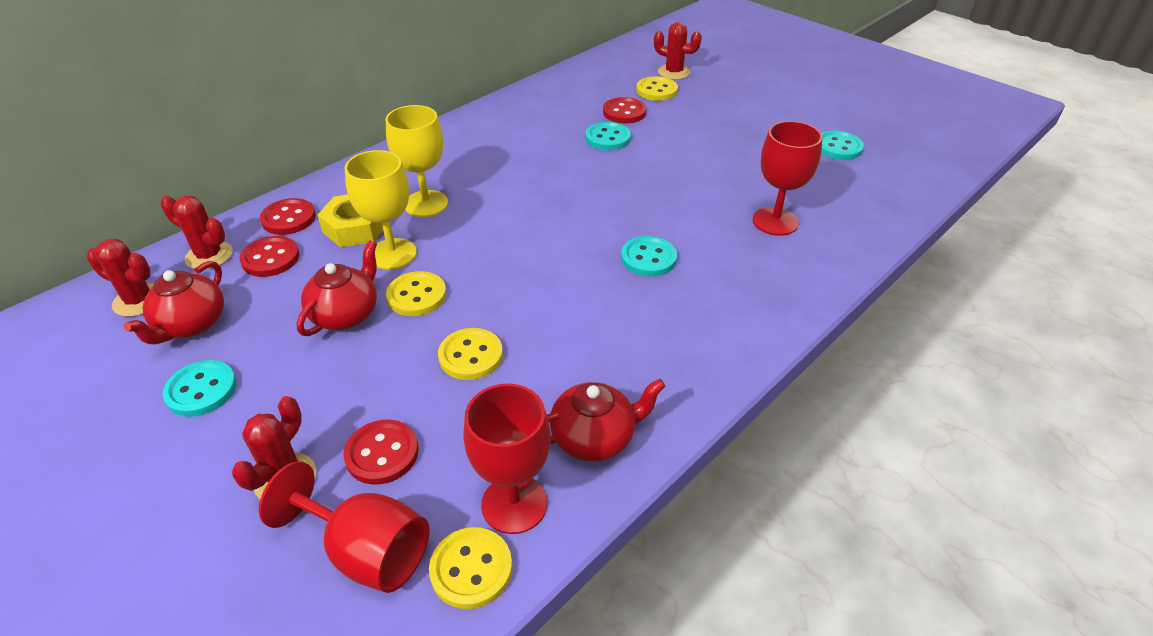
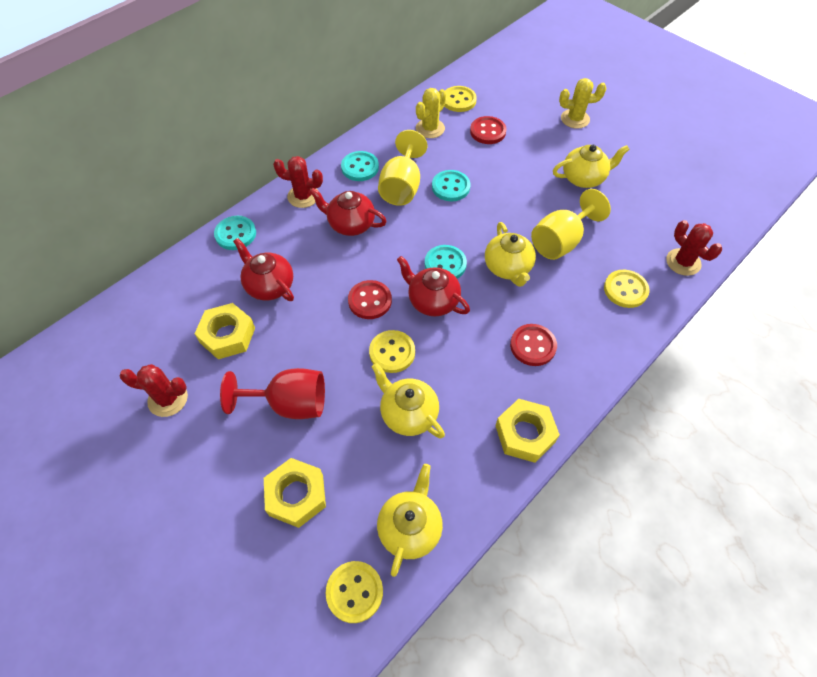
red button: [240,236,300,277] [260,198,316,235] [343,420,419,485] [603,97,646,124] = 4 -> [348,280,392,319] [470,116,507,144] [510,324,557,366] = 3
red cactus: [87,239,154,317] [161,196,233,270] [232,396,316,499] [654,22,702,80] = 4 -> [120,364,188,417] [273,156,323,208] [666,220,722,276] = 3
red goblet: [259,461,430,593] [463,384,551,534] [753,121,823,236] = 3 -> [220,368,325,419] = 1
yellow cactus: none = 0 -> [416,88,446,138] [559,78,607,129] = 2
yellow nut: [317,195,383,247] = 1 -> [195,303,255,359] [264,458,326,528] [495,399,560,463] = 3
yellow teapot: none = 0 -> [372,363,445,439] [377,464,443,577] [485,222,536,287] [553,145,630,188] = 4

